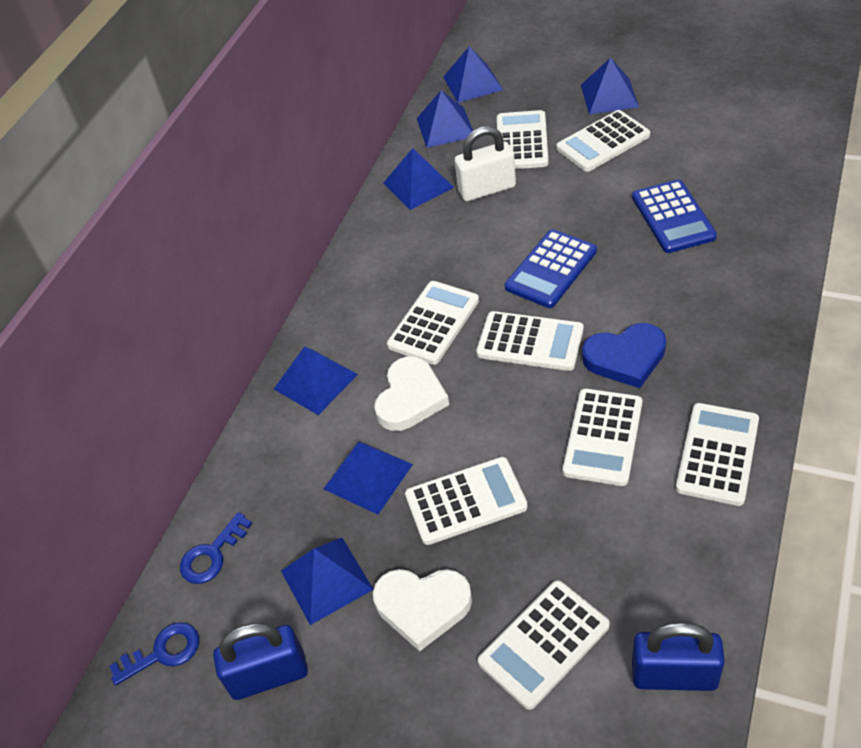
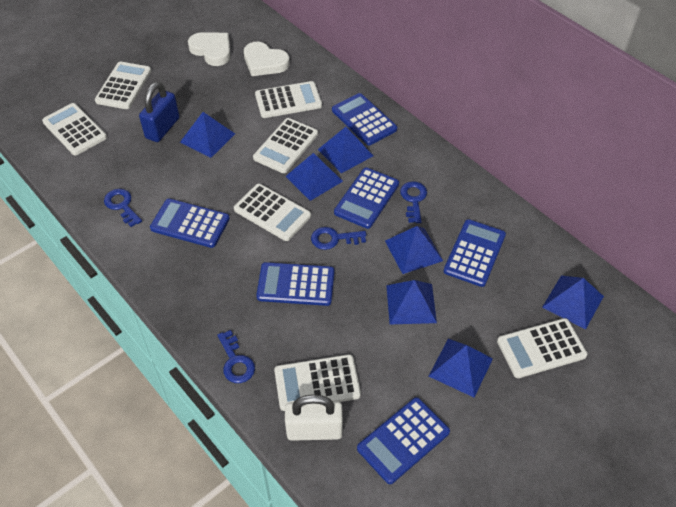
blue calculator: [505,229,597,308] [632,180,717,253] = 2 -> [150,198,230,248] [256,262,334,306] [332,93,397,145] [334,167,399,229] [357,397,450,484] [443,219,506,287] = 6
blue heart: [582,323,666,388] = 1 -> none = 0
blue key: [109,622,199,686] [180,512,252,584] = 2 -> [104,189,142,227] [217,330,255,383] [311,227,366,250] [400,181,427,223] = 4
blue padlock: [213,623,308,700] [632,622,725,691] = 2 -> [139,82,179,142] = 1
white calculator: [387,281,479,365] [405,457,528,545] [476,311,584,371] [478,580,610,710] [497,110,549,169] [556,110,650,172] [563,389,642,486] [676,403,759,506] = 8 -> [42,103,107,155] [95,62,151,109] [234,184,311,241] [253,118,318,173] [255,81,322,118] [274,354,361,411] [497,318,587,378] = 7

